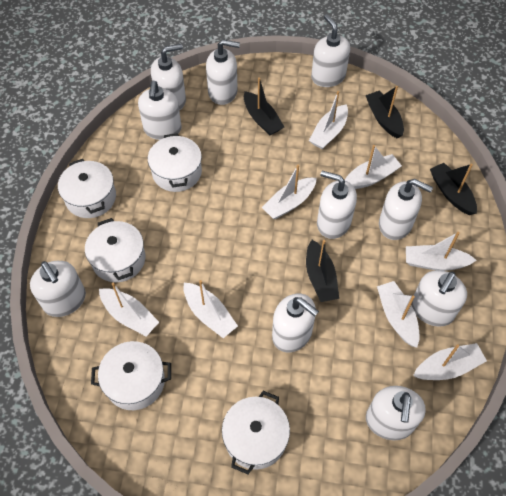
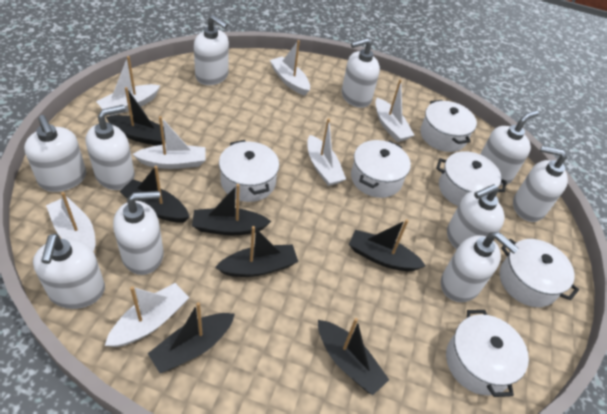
black boat: [244,77,284,135] [306,240,339,302] [366,86,404,139] [430,163,477,215] = 4 -> [106,87,165,146] [120,166,189,223] [148,302,235,373] [192,184,271,235] [215,226,298,277] [318,318,389,395] [349,219,426,271] = 7
white boat: [99,283,159,336] [183,280,238,338] [262,165,317,219] [309,91,348,149] [345,145,402,189] [377,281,420,348] [406,232,476,271] [413,343,487,380] = 8 -> [46,192,96,252] [96,56,160,116] [105,283,189,347] [133,116,206,169] [270,40,310,96] [307,118,346,186] [375,79,414,142] = 7
white pot: [58,159,116,218] [85,218,145,282] [91,341,171,410] [148,133,202,192] [222,391,290,474] = 5 -> [219,140,279,202] [351,140,411,198] [420,100,477,152] [436,151,507,206] [446,310,529,397] [500,239,579,307] = 6

